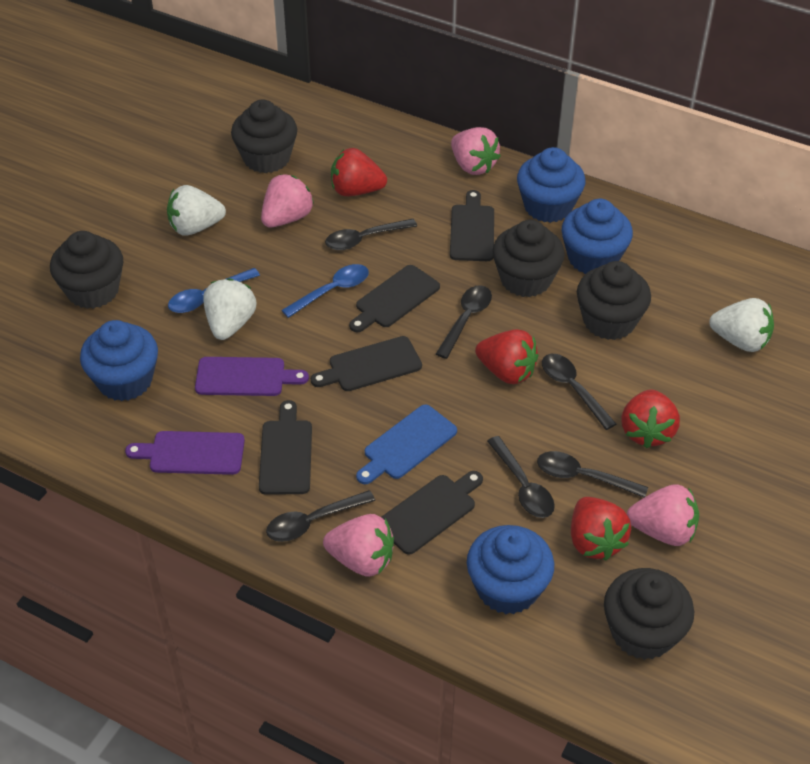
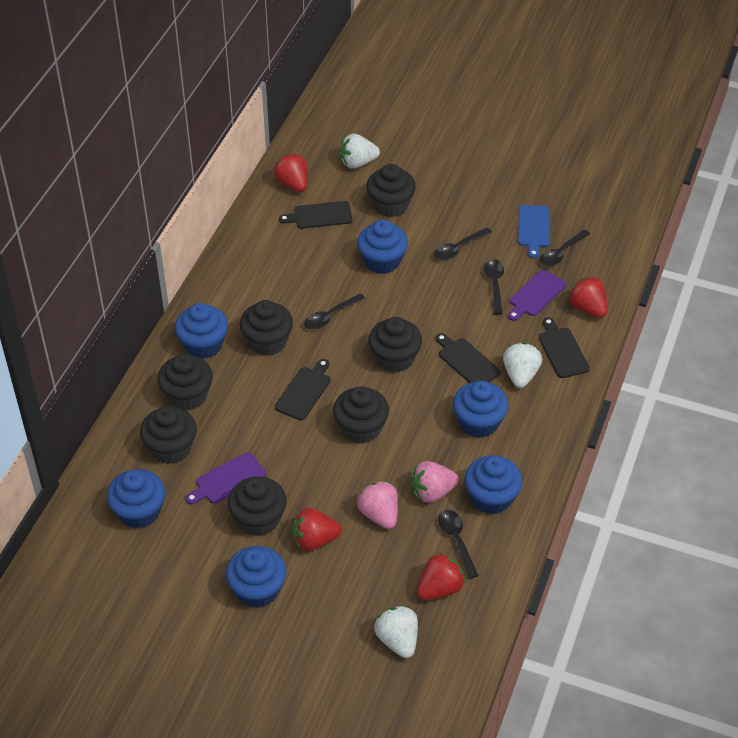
black cupcake: [50,231,123,309] [231,100,297,173] [492,220,565,297] [577,261,651,340] [604,568,694,660] = 5 -> [140,406,197,464] [158,354,213,411] [228,477,286,536] [240,300,293,356] [333,386,389,444] [366,164,416,217] [368,317,422,373] = 7
black cutting board: [259,400,312,495] [311,336,422,391] [349,265,440,333] [381,471,483,555] [450,190,494,261] = 5 -> [275,359,331,420] [279,201,352,229] [436,333,501,383] [539,317,590,378] = 4
black spoon: [266,490,375,542] [325,219,417,250] [436,285,492,359] [487,436,555,518] [537,451,648,498] [542,354,616,430] = 6 -> [304,293,365,330] [434,228,492,260] [438,510,479,579] [484,259,504,315] [540,229,590,267] = 5
blue cupcake: [80,320,158,401] [467,525,554,614] [517,147,585,223] [562,199,633,274] = 4 -> [107,469,165,529] [175,303,228,359] [226,546,286,608] [357,220,408,274] [453,381,509,438] [464,455,523,514] = 6
blue spoon: [168,268,260,313] [281,264,369,318] = 2 -> none = 0
pink strawberry: [261,174,314,228] [323,514,394,577] [451,127,501,175] [627,484,699,546] = 4 -> [357,481,398,529] [411,461,459,503] = 2

